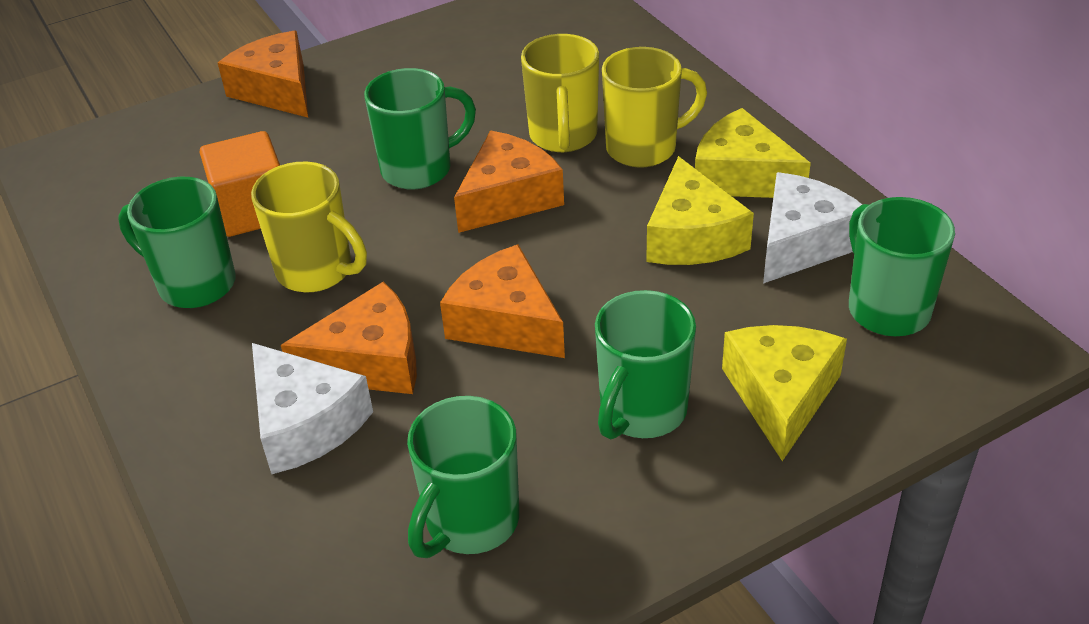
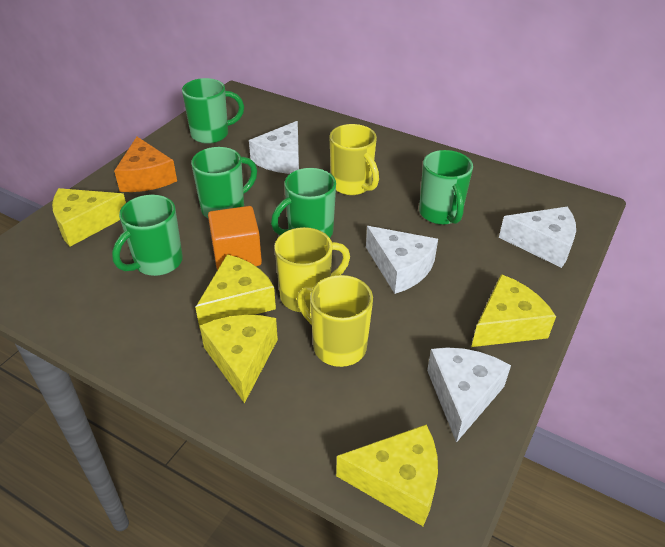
orange cheese: [218,30,308,118] [281,282,417,394] [440,244,565,358] [454,131,564,233] = 4 -> [114,137,177,192] = 1
white cheese: [252,343,373,474] [763,172,862,284] = 2 -> [249,121,299,174] [366,226,438,294] [427,348,511,443] [499,207,576,268] = 4
yellow cheese: [646,156,754,265] [695,108,811,198] [722,325,847,461] = 3 -> [52,188,126,247] [195,254,276,328] [200,315,278,404] [336,424,438,526] [471,274,556,347] = 5

